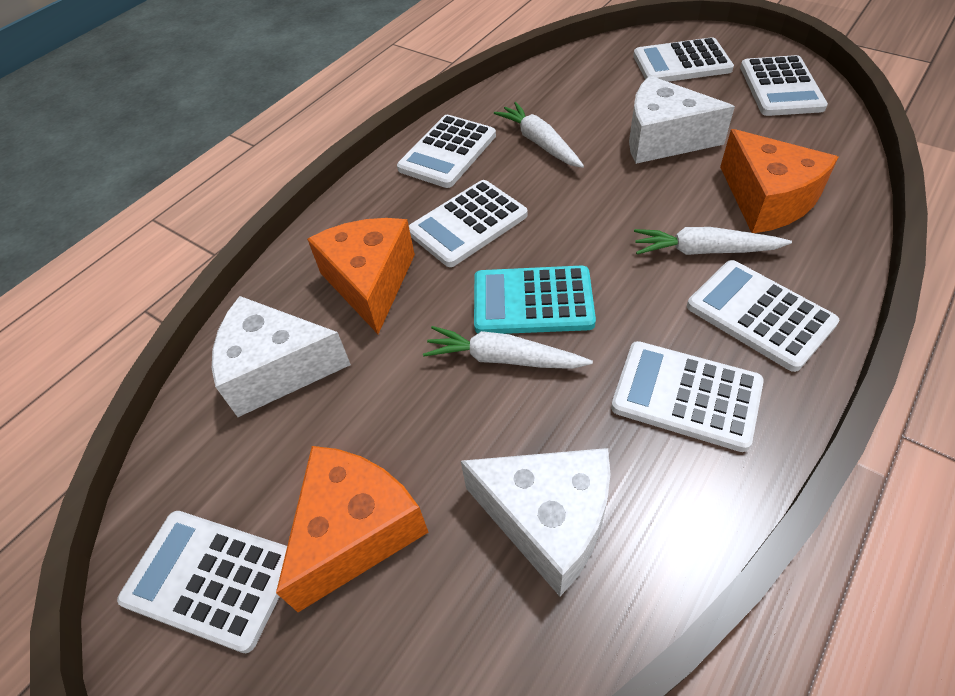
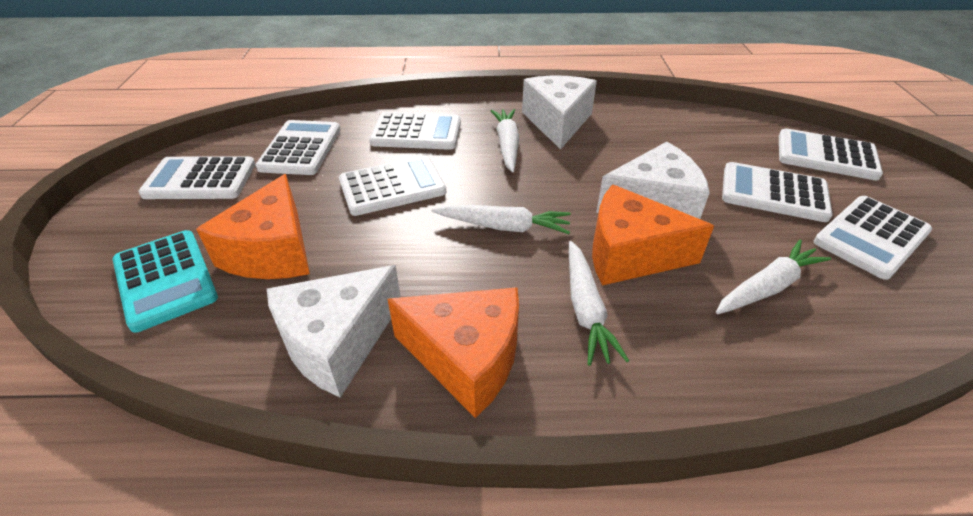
white carrot: [423,326,593,369] [494,102,584,168] [634,227,792,255] = 3 -> [432,205,571,234] [490,109,519,172] [569,241,629,366] [716,240,831,314] = 4

